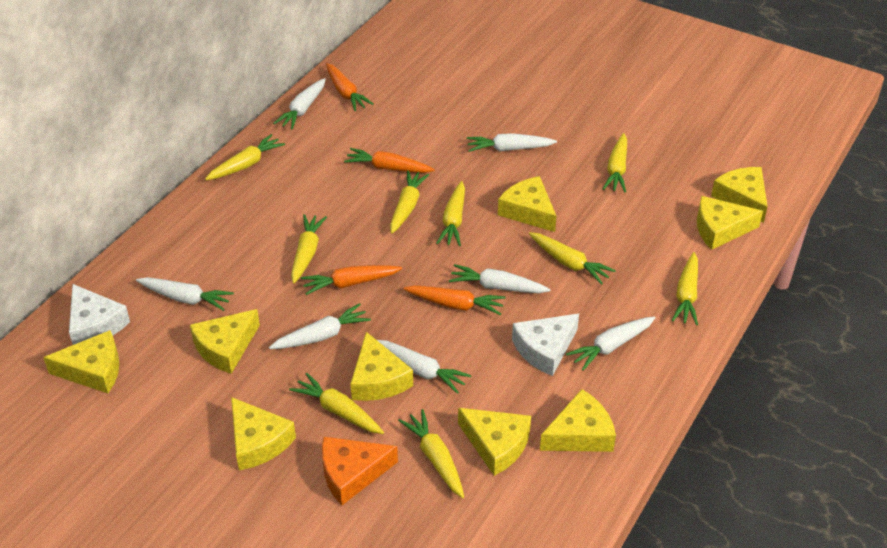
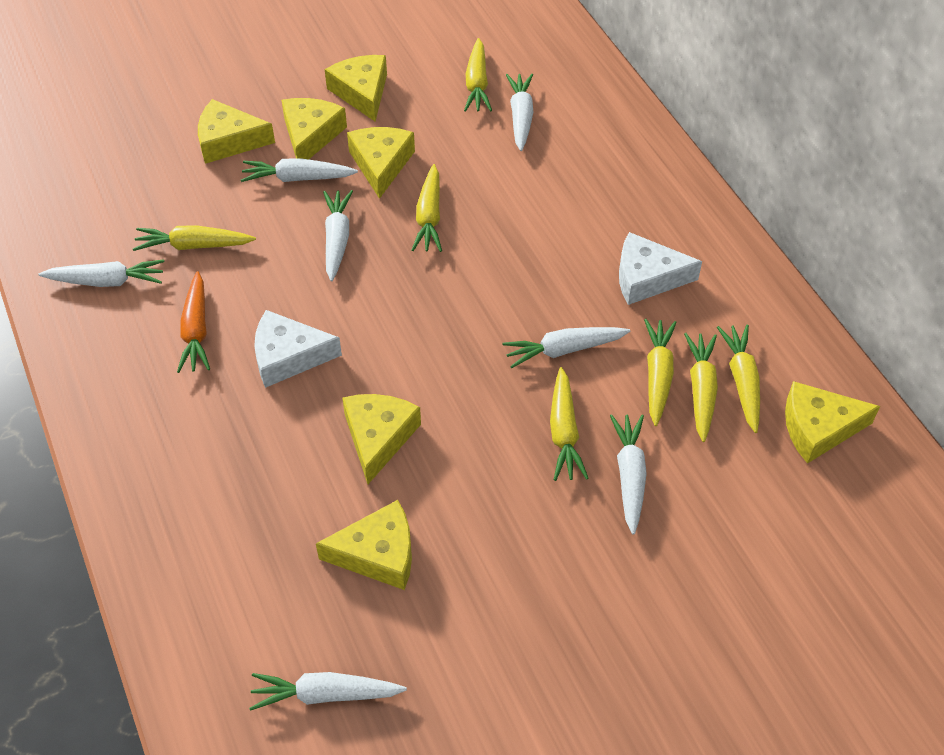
orange carrot: [301,265,402,295] [326,63,374,111] [344,148,435,173] [404,285,506,315] = 4 -> [177,271,210,373] = 1
orange cheese: [322,437,398,505] = 1 -> none = 0
yellow carrot: [205,134,285,180] [289,373,384,434] [291,214,327,284] [390,170,430,234] [398,409,464,498] [436,181,465,246] [529,232,616,285] [603,133,627,193] [671,252,698,325] = 9 -> [133,225,256,251] [412,164,442,252] [464,38,492,112] [550,367,589,481] [644,319,677,426] [684,333,718,442] [717,325,760,433] = 7
yellow cheese: [43,330,119,393] [190,309,260,374] [231,397,296,470] [350,332,413,401] [458,408,531,476] [498,176,557,232] [540,389,616,452] [697,196,763,250] [711,167,768,223] = 9 -> [198,99,275,164] [281,98,347,160] [316,500,412,590] [325,55,387,122] [342,394,421,484] [347,127,415,199] [785,381,880,464] = 7

